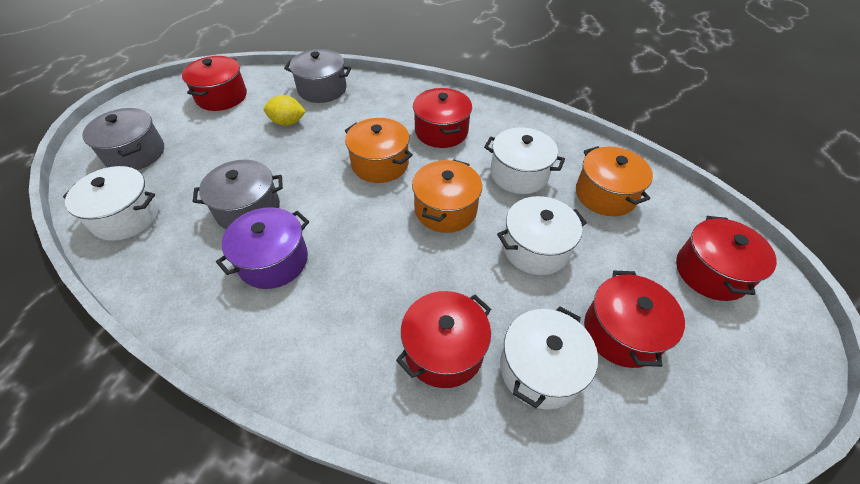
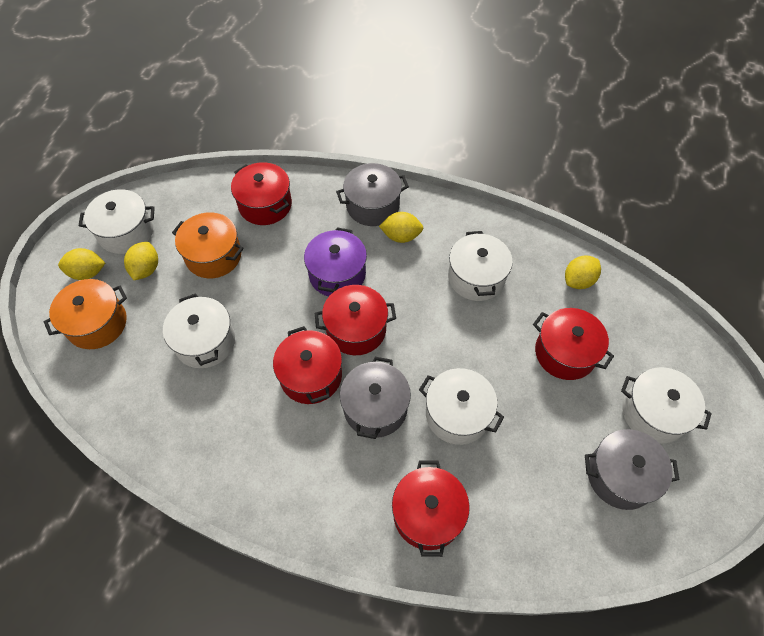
orange pot: [345,118,413,183] [412,159,482,233] [576,146,653,216] = 3 -> [44,279,127,349] [172,212,244,278] = 2
white pot: [63,166,159,241] [484,127,565,194] [497,196,587,275] [500,306,598,410] = 4 -> [79,189,155,254] [163,293,235,368] [419,368,504,445] [448,231,513,301] [621,367,712,444] = 5
yellow lemon: [264,95,306,126] = 1 -> [58,248,105,280] [124,242,158,280] [379,212,423,243] [565,255,601,289] = 4

